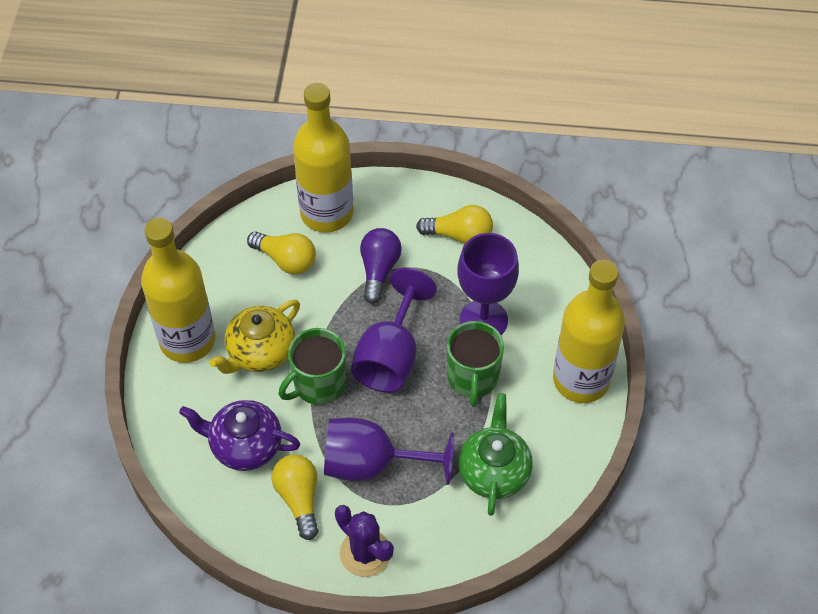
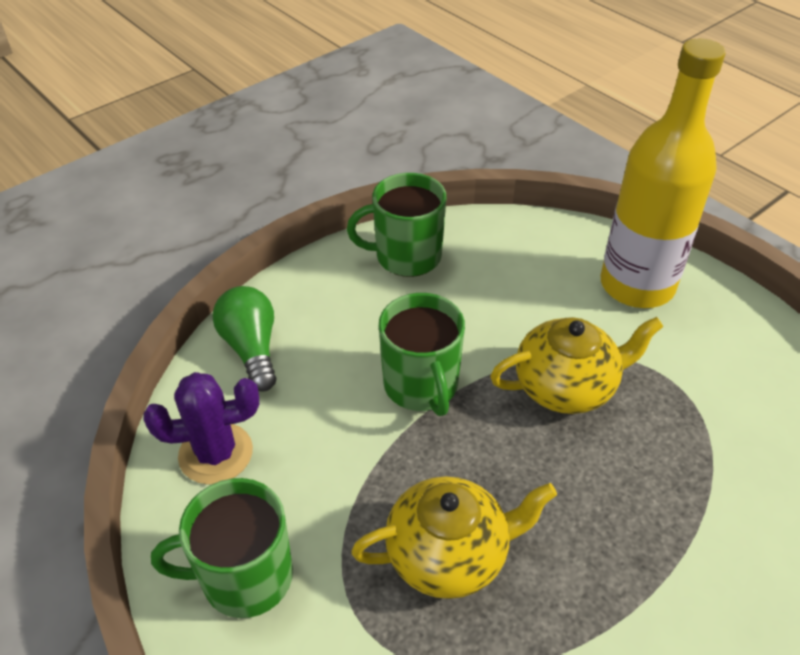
green light bulb: none = 0 -> [213,286,276,392] = 1
green mug: [279,328,346,405] [447,321,504,407] = 2 -> [151,478,293,618] [347,173,446,277] [379,293,465,416] = 3
green teapot: [458,393,533,516] = 1 -> none = 0
purple goblet: [324,418,454,485] [351,268,437,393] [457,233,519,335] = 3 -> none = 0
purple light bulb: [360,228,402,304] = 1 -> none = 0
purple teapot: [179,400,300,471] = 1 -> none = 0
yellow bottle: [141,218,215,363] [293,83,353,233] [553,260,625,403] = 3 -> [601,39,725,308] = 1
yellow light bulb: [247,231,316,275] [272,454,318,540] [416,205,493,244] = 3 -> none = 0
yellow teapot: [209,300,300,374] = 1 -> [351,476,557,599] [490,317,663,414] = 2

